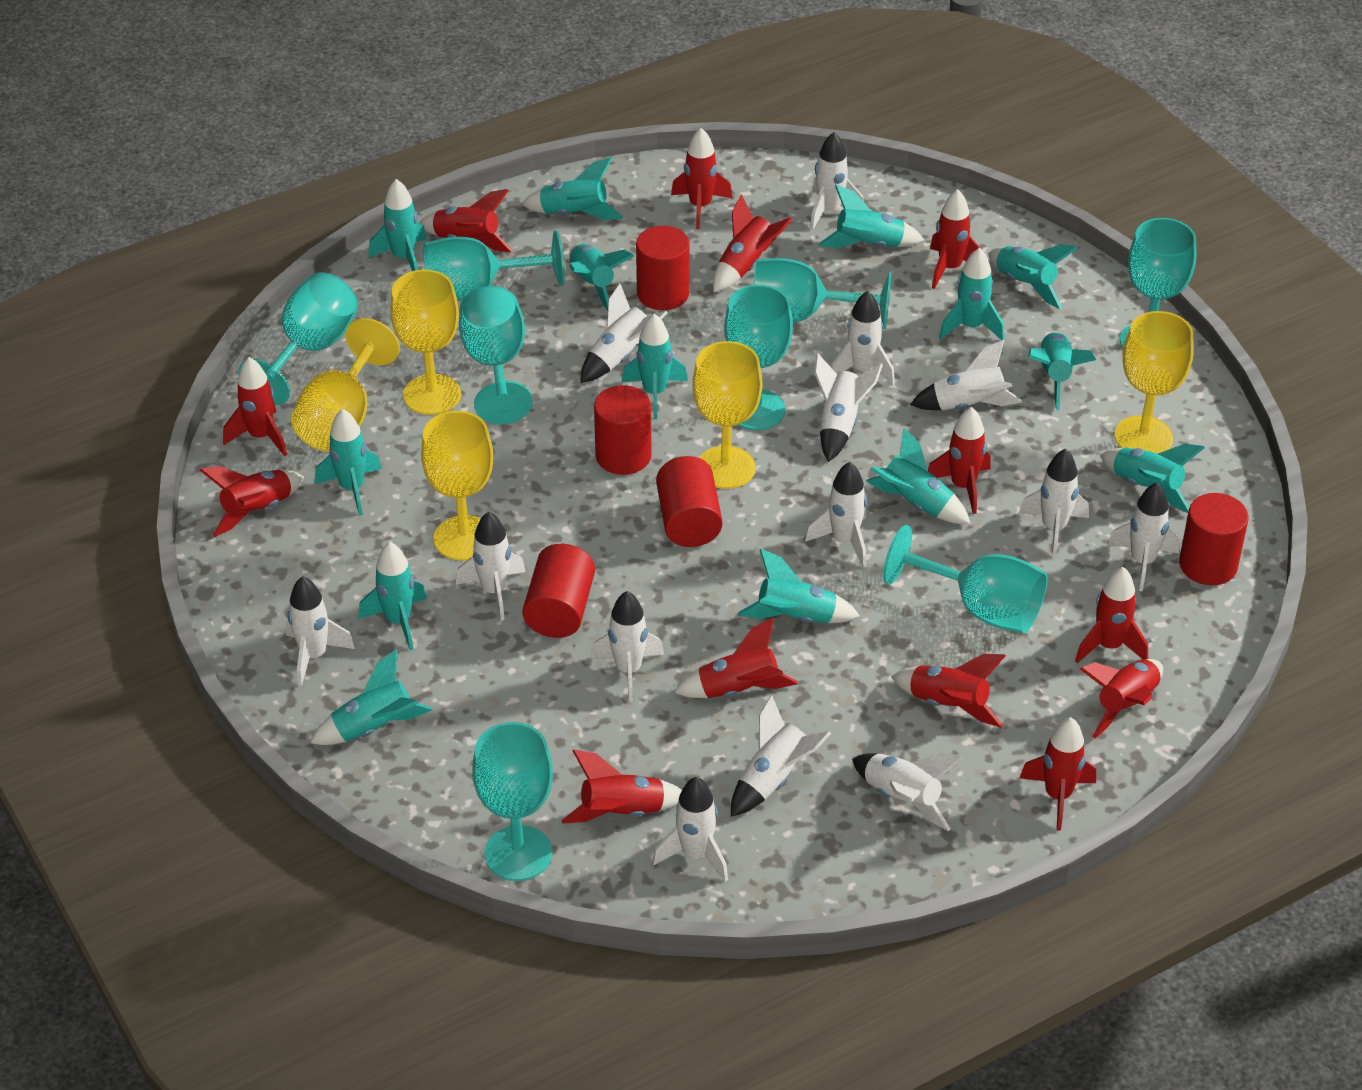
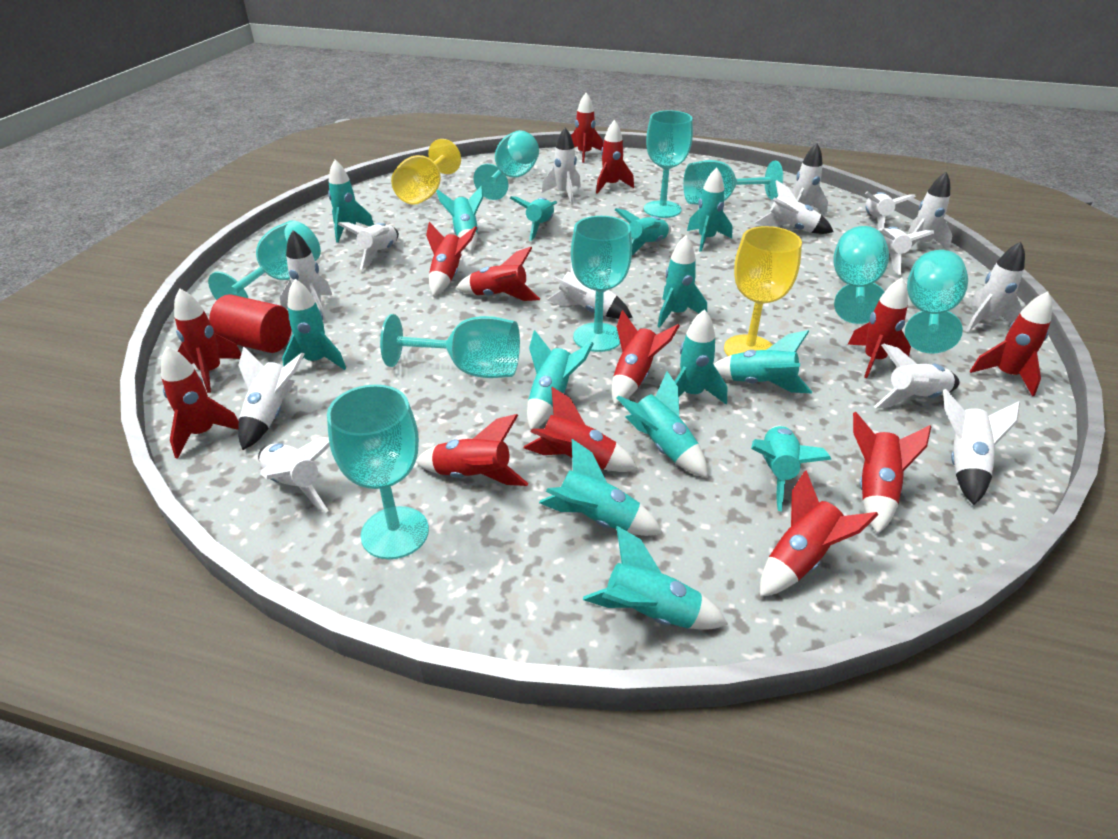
red cylinder: [522,544,595,638] [594,385,652,475] [636,226,690,310] [656,456,723,547] [1179,493,1248,585] = 5 -> [209,294,292,353] = 1
turquoise goblet: [238,272,358,405] [423,230,565,301] [459,286,533,424] [472,722,553,881] [724,285,793,430] [753,258,891,329] [883,525,1048,633] [1120,218,1196,348] = 8 -> [208,220,321,300] [327,384,429,559] [380,314,520,378] [473,130,539,200] [571,216,632,352] [644,110,693,218] [683,160,783,205] [834,226,889,324] [905,250,968,354] = 9
yellow goblet: [291,318,400,451] [390,270,461,415] [421,411,493,561] [692,341,762,489] [1114,311,1194,454] = 5 -> [391,139,461,205] [724,226,802,356] = 2

